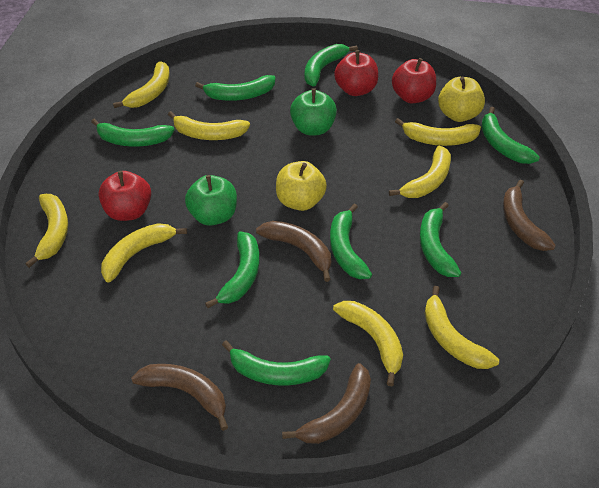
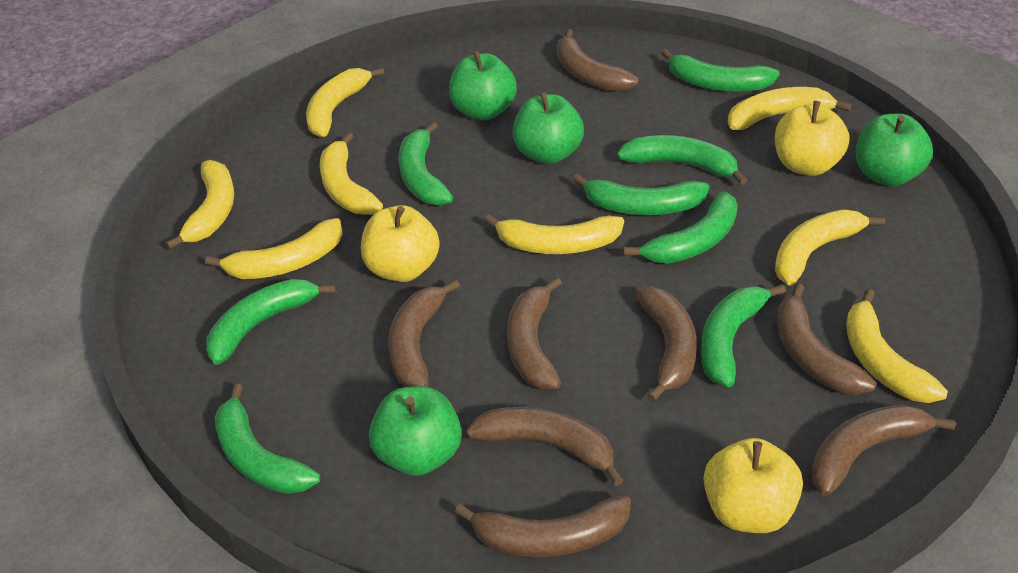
brown banana: [131,364,228,431] [256,221,331,282] [282,363,371,444] [503,179,556,251] = 4 -> [388,279,460,387] [455,496,631,557] [466,407,623,486] [507,277,562,389] [557,29,638,92] [635,286,697,402] [777,283,876,395] [811,404,955,496] = 8
green apple: [185,175,237,226] [290,88,337,135] = 2 -> [369,386,462,476] [449,50,517,120] [513,91,584,164] [856,114,933,186] = 4
red apple: [98,171,151,221] [334,50,378,96] [392,58,436,103] = 3 -> none = 0
yellow apple: [276,161,327,211] [438,77,485,122] = 2 -> [361,205,440,282] [704,438,803,533] [775,101,850,176] = 3

